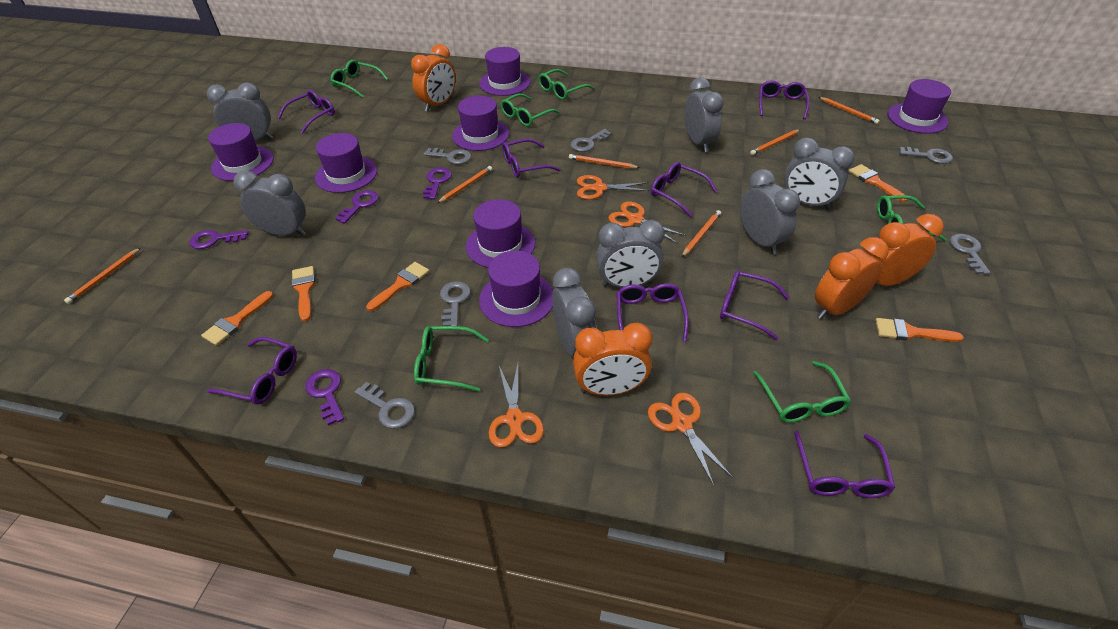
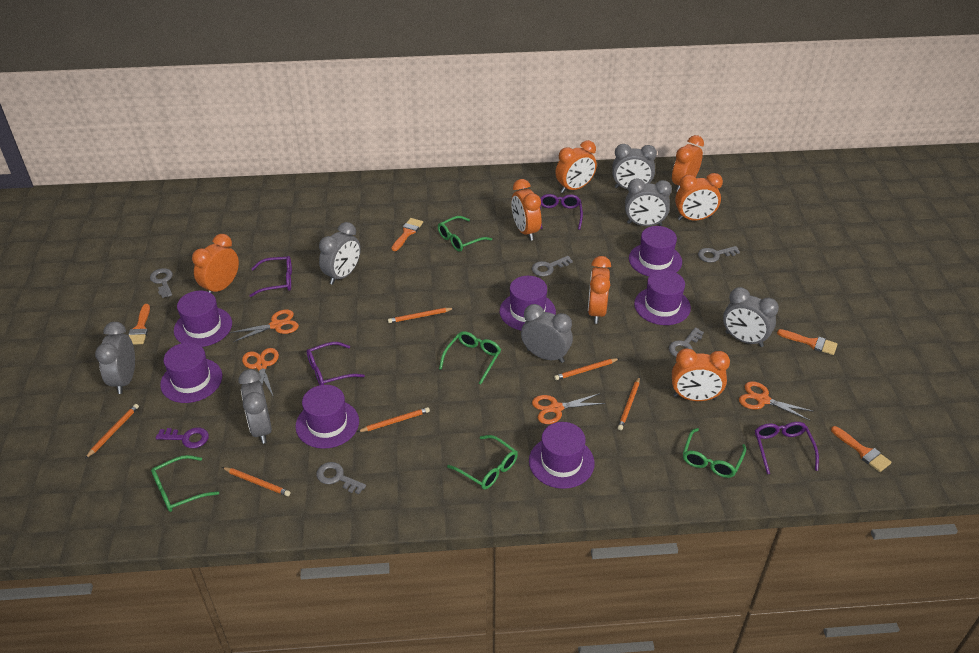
green glasses: [330,60,388,98] [414,326,489,392] [500,93,560,127] [538,69,594,100] [753,361,851,423] [877,195,947,242] = 6 -> [151,455,219,512] [438,216,492,252] [439,331,501,385] [447,435,518,489] [683,428,746,478] = 5
grey key: [355,382,415,429] [424,148,471,165] [440,281,471,326] [571,129,611,152] [899,147,953,164] [949,234,991,275] = 6 -> [150,268,173,298] [316,462,366,494] [532,256,573,276] [669,327,704,357] [698,246,740,262] = 5
orange brush: [201,291,273,346] [291,266,315,322] [366,262,429,311] [849,164,908,202] [875,318,964,342] = 5 -> [129,304,150,345] [392,218,423,251] [777,329,838,355] [831,426,892,472] = 4
orange clock: [411,44,456,112] [573,323,652,396] [815,237,889,319] [868,214,944,286] = 4 -> [192,234,239,293] [511,179,541,241] [556,140,597,193] [588,256,611,324] [672,135,704,192] [672,348,730,401] [675,173,723,220] = 7
purple glasses: [207,337,297,405] [278,90,335,134] [502,139,561,178] [616,283,689,342] [651,162,718,217] [720,270,790,340] [759,80,810,119] [794,431,895,498] = 8 -> [249,256,292,297] [307,342,365,385] [540,194,583,230] [755,422,819,474] = 4
purple key: [190,230,249,249] [305,369,344,426] [335,190,379,224] [423,168,452,200] = 4 -> [156,427,209,448] = 1

